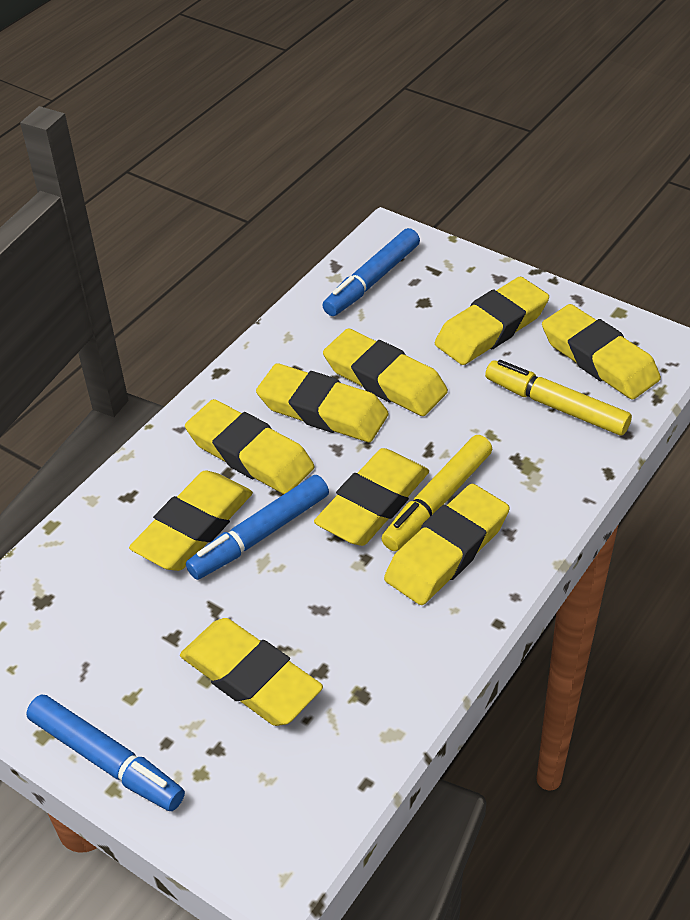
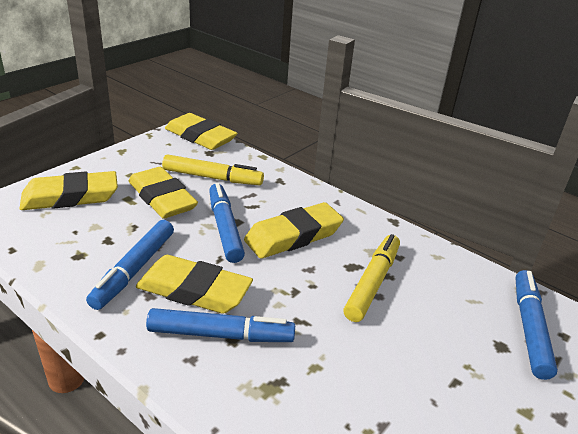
blue marker: [26,695,185,811] [186,475,329,580] [322,228,420,316] = 3 -> [86,220,174,310] [146,308,295,342] [209,183,245,263] [516,270,558,380] = 4
yellow eraser: [129,471,253,571] [180,618,323,726] [185,399,314,494] [256,363,389,442] [314,448,429,546] [323,328,448,416] [384,484,510,605] [435,277,549,365] [542,304,661,400] = 9 -> [19,171,118,210] [129,167,198,219] [136,255,253,314] [165,113,237,150] [244,202,344,259] = 5

